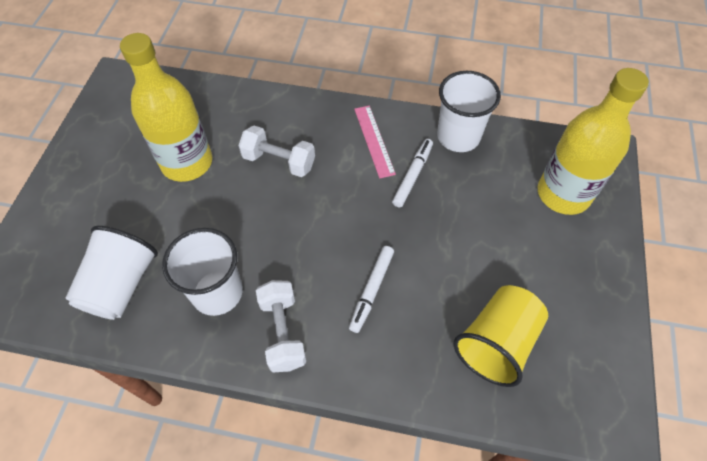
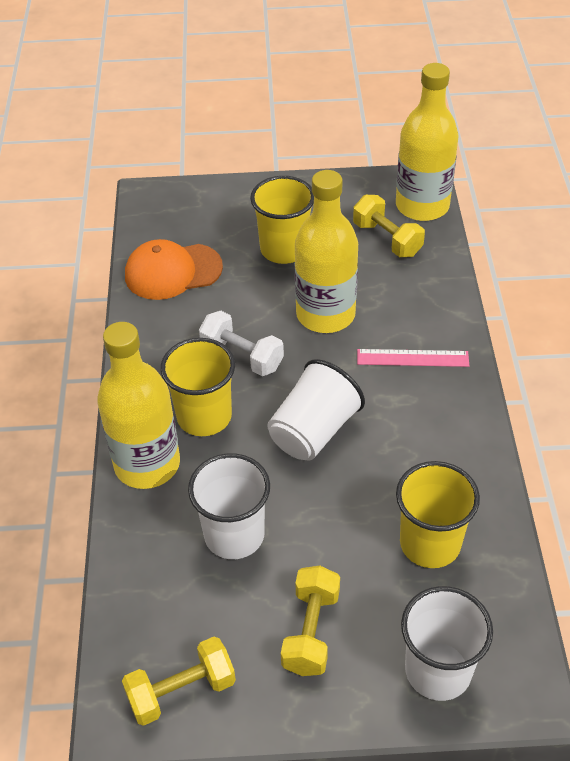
orange cap: none = 0 -> [125,239,223,300] = 1
white dumbbell: [239,125,315,177] [256,280,306,372] = 2 -> [199,311,284,376] = 1
white marker: [349,246,394,333] [392,139,433,207] = 2 -> none = 0
yellow bottle: [120,33,212,182] [538,68,649,215] = 2 -> [97,322,180,489] [295,170,358,333] [396,63,459,221] = 3
yellow cup: [454,285,548,387] = 1 -> [161,338,235,436] [250,176,314,264] [396,461,480,568] = 3
yellow dumbbell: none = 0 -> [122,637,236,726] [281,566,340,676] [353,195,425,257] = 3

